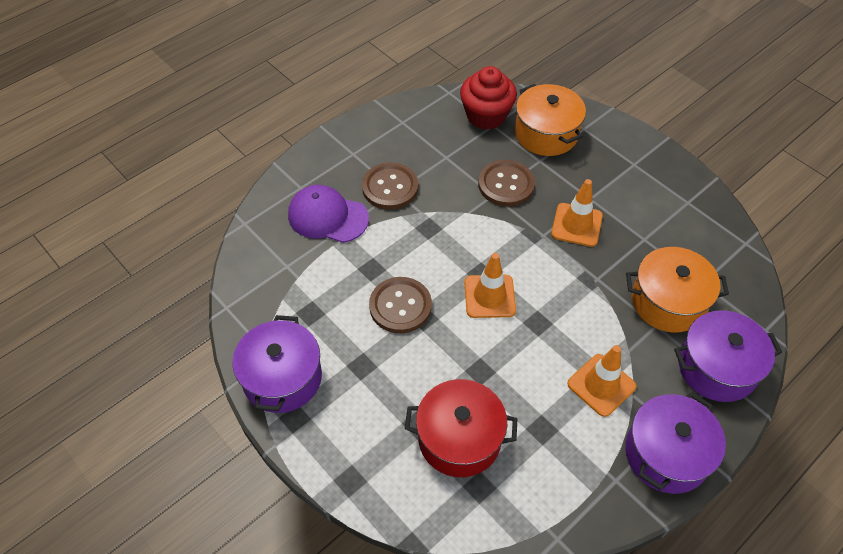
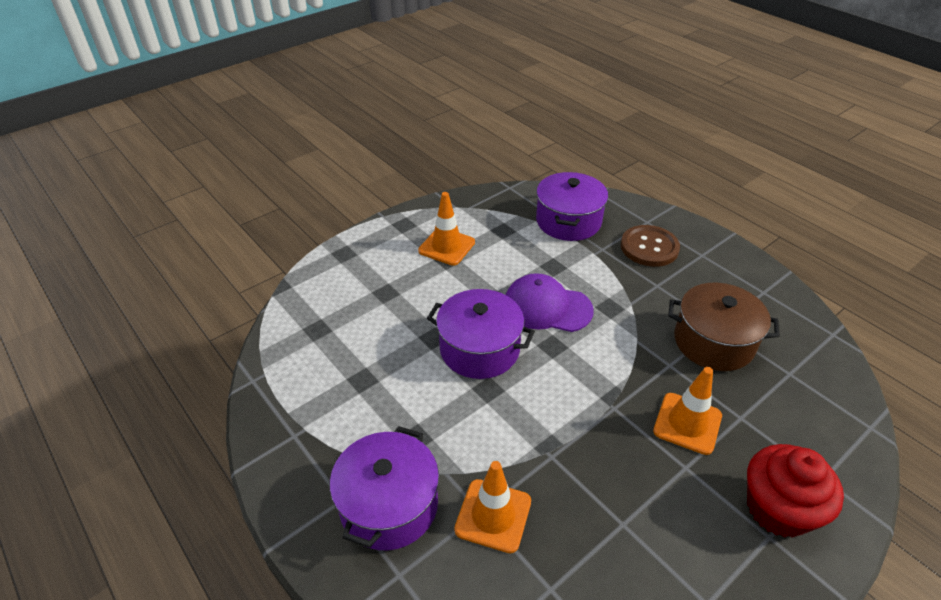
brown button: [362,162,418,210] [369,277,432,333] [478,160,535,207] = 3 -> [621,225,680,267] = 1
brown pot: none = 0 -> [668,283,780,371] = 1
orange pot: [515,84,586,156] [626,247,729,333] = 2 -> none = 0
red pot: [405,379,518,477] = 1 -> none = 0

